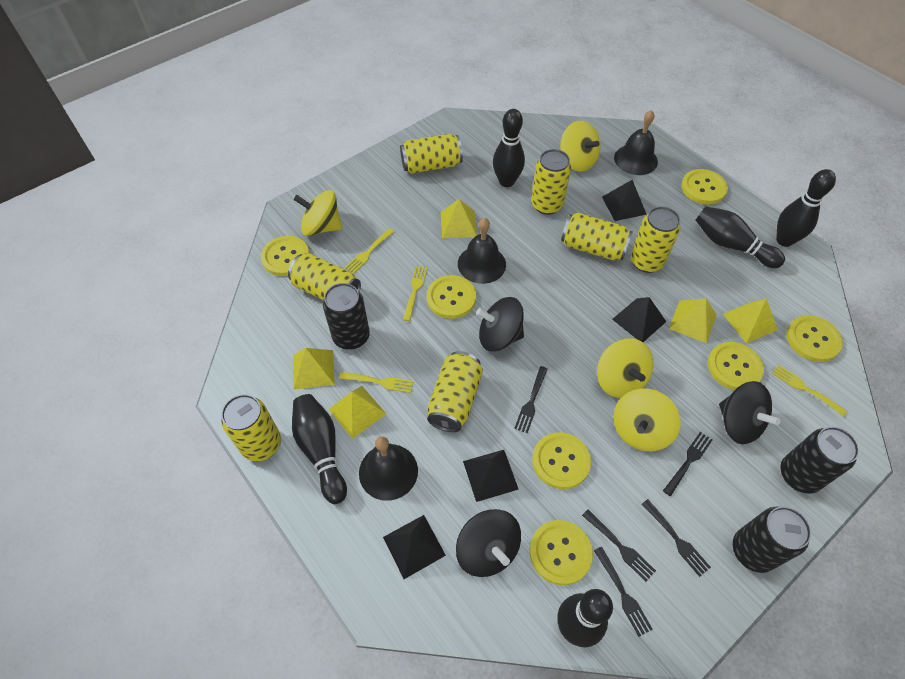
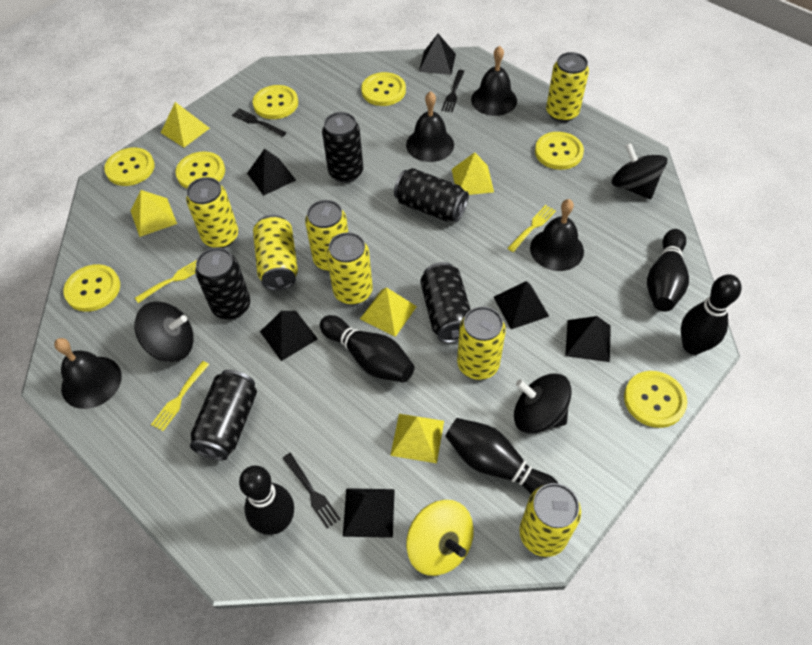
black bell: [359,436,418,501] [458,218,506,284] [614,110,658,175] = 3 -> [54,338,122,409] [406,91,454,162] [471,46,517,116] [530,199,584,271] = 4
black can: [323,283,370,350] [732,506,811,573] [780,427,859,494] = 3 -> [190,370,257,461] [195,247,250,320] [322,112,363,183] [394,168,469,222] [420,262,471,343] = 5
black fork: [514,366,548,433] [582,510,656,581] [594,547,653,637] [642,499,711,577] [663,432,712,496] = 5 -> [232,109,287,137] [283,453,340,529] [441,70,465,112] = 3
black pyramid: [383,515,446,579] [463,450,519,502] [602,180,647,221] [612,297,666,342] = 4 -> [247,148,296,196] [260,311,318,361] [343,488,395,538] [419,34,456,75] [494,281,549,329] [565,316,611,362] = 6
yellow fork: [339,372,414,393] [345,228,394,274] [403,266,428,321] [772,365,847,417] = 4 -> [135,260,197,303] [151,361,209,431] [507,205,556,252] = 3
yellow spinning top: [294,190,342,236] [560,121,601,172] [597,338,653,398] [613,389,681,452] = 4 -> [406,500,474,576] = 1

